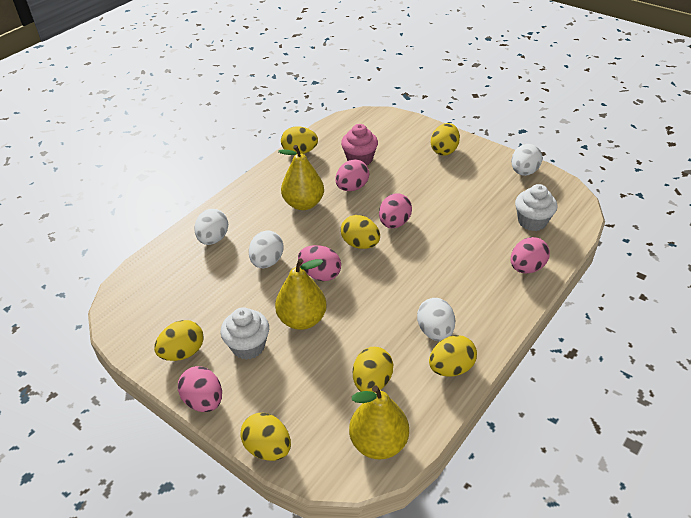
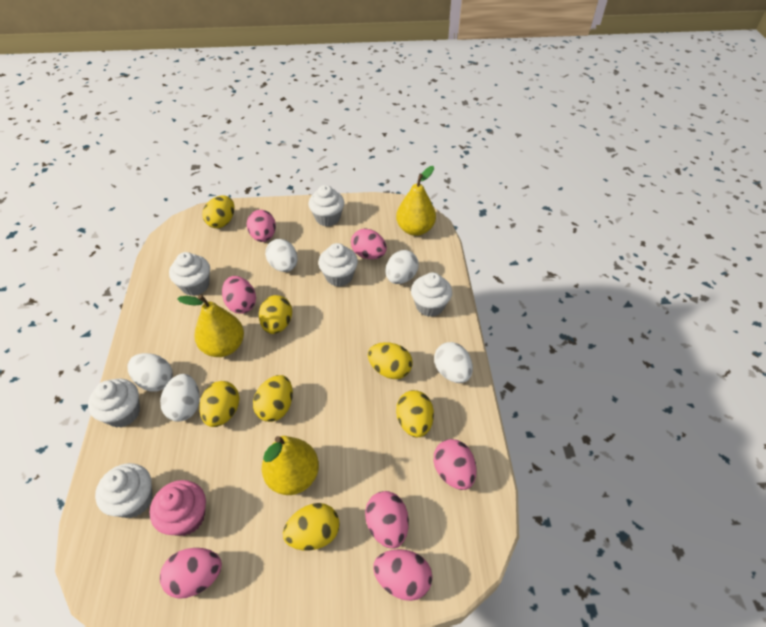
pink egg: [178,366,222,412] [298,245,341,281] [335,159,369,191] [379,193,412,228] [511,237,550,274] = 5 -> [160,548,222,599] [222,276,256,314] [247,210,276,242] [351,228,387,259] [365,491,409,549] [373,549,432,601] [433,439,477,490] = 7
white cupcake: [220,307,269,360] [515,184,557,231] = 2 -> [88,379,140,428] [95,463,153,518] [169,252,210,296] [308,185,344,226] [318,243,358,287] [411,272,452,317] = 6
white egg: [194,209,228,245] [249,231,284,268] [417,298,455,341] [511,144,542,176] = 4 -> [128,353,173,391] [160,374,200,422] [265,239,298,272] [386,250,419,284] [434,342,473,383] = 5

